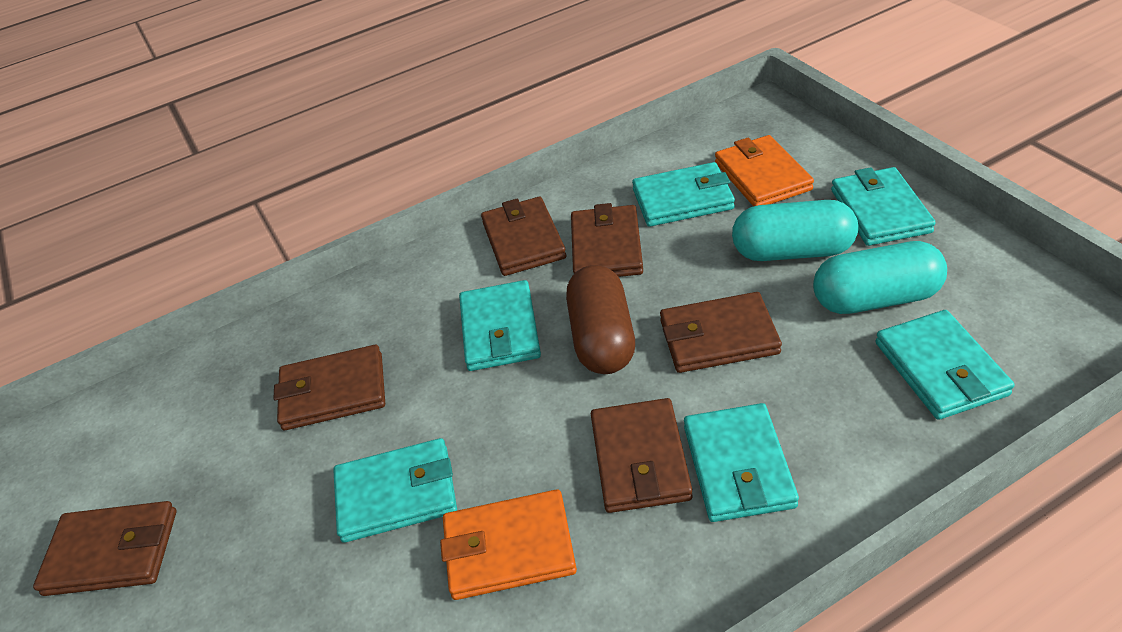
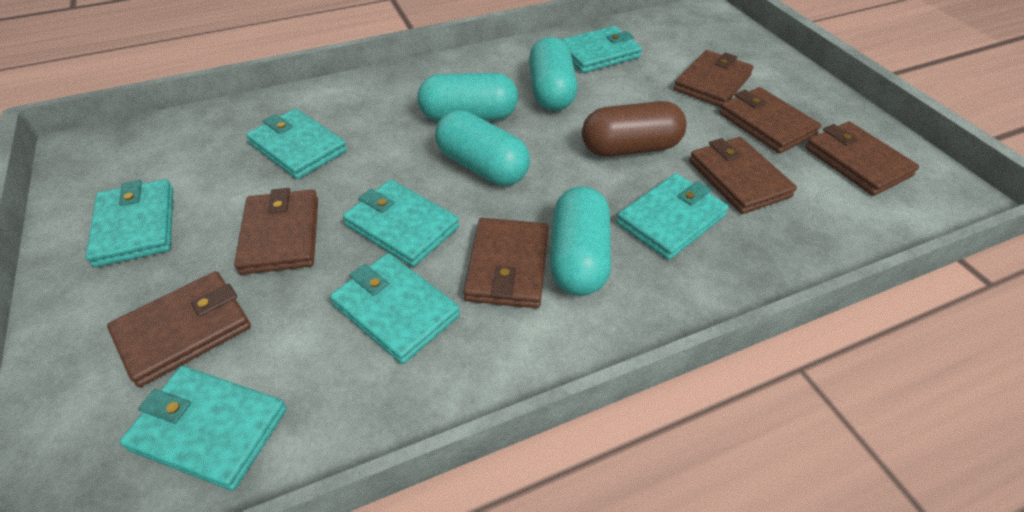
brown wallet: [33,501,176,596] [273,345,385,430] [481,197,566,276] [571,203,643,277] [591,398,693,513] [660,292,782,373] = 6 -> [107,271,251,387] [234,188,318,275] [463,218,548,308] [674,50,754,107] [689,137,797,214] [719,87,821,153] [805,122,919,196] = 7
orange wallet: [440,489,577,600] [715,135,814,207] = 2 -> none = 0
turquoise capsule: [732,200,858,261] [813,241,947,314] = 2 -> [417,73,518,121] [435,110,530,186] [529,37,577,111] [550,186,611,296] = 4
turquoise wallet: [333,438,457,543] [459,280,541,371] [632,162,735,227] [684,403,799,522] [831,167,936,246] [876,310,1014,420] = 6 -> [85,179,173,267] [120,366,287,491] [246,108,347,179] [330,253,460,364] [343,180,459,267] [560,26,642,73] [616,173,729,260] = 7

